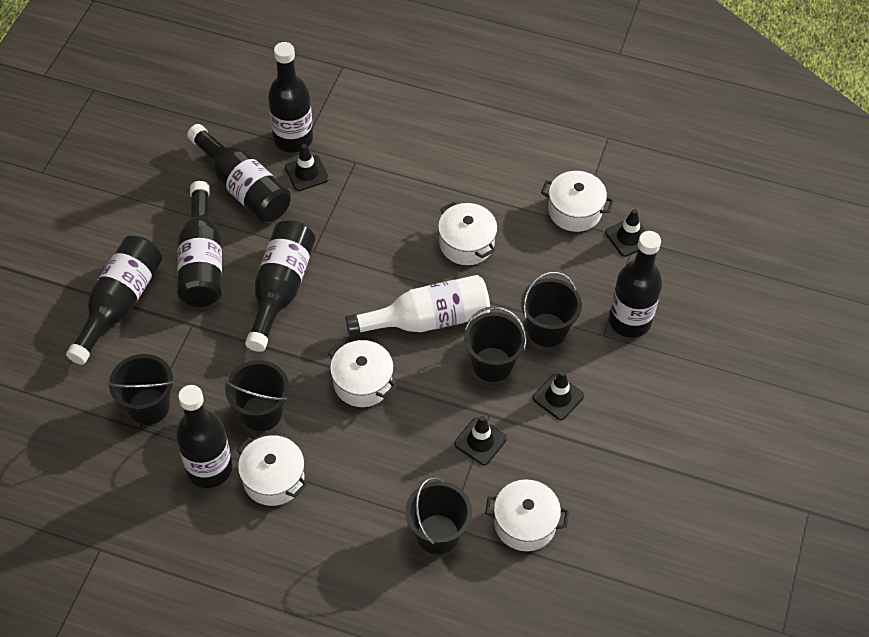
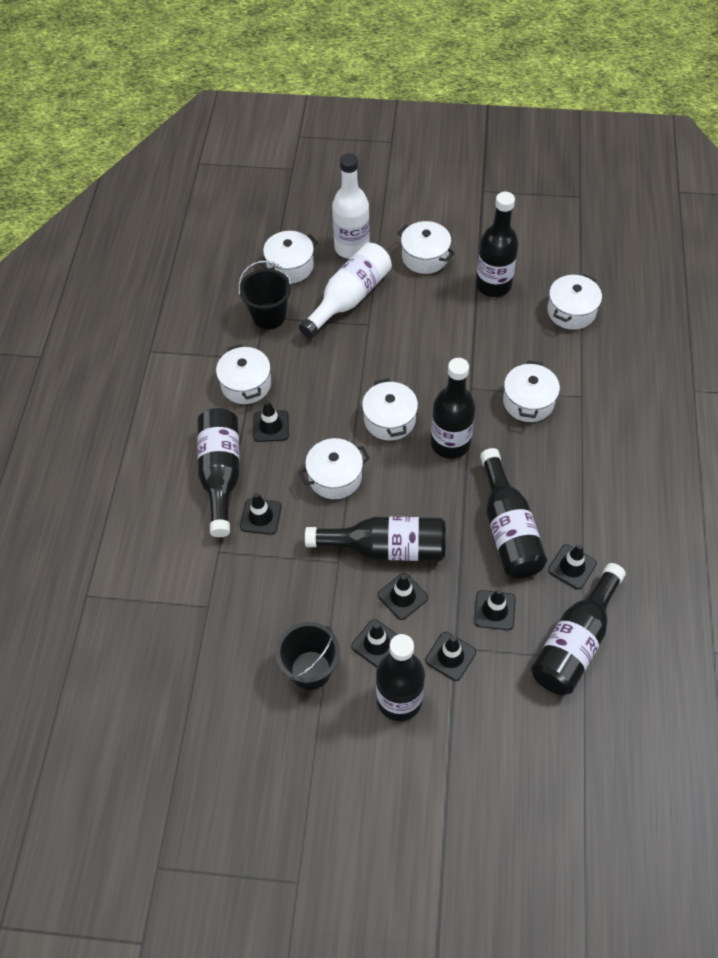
black bucket: [107,354,174,425] [225,360,289,431] [405,477,472,554] [464,306,527,382] [521,272,582,347] = 5 -> [238,260,292,329] [276,622,340,690] = 2
black traffic cone: [285,144,329,191] [454,416,507,465] [532,371,584,420] [605,209,646,257] = 4 -> [240,493,281,535] [253,400,289,442] [351,619,398,667] [378,573,428,620] [425,632,476,681] [474,589,515,630] [548,544,597,590] = 7
white bottle: [345,275,490,336] = 1 -> [299,242,392,338] [332,153,370,259] = 2
white pot: [236,435,307,506] [328,340,396,407] [438,202,497,265] [485,479,569,551] [541,171,614,232] = 5 -> [216,344,271,404] [260,231,318,283] [299,438,370,499] [362,378,418,441] [397,221,455,274] [503,361,560,422] [547,274,602,330] = 7

